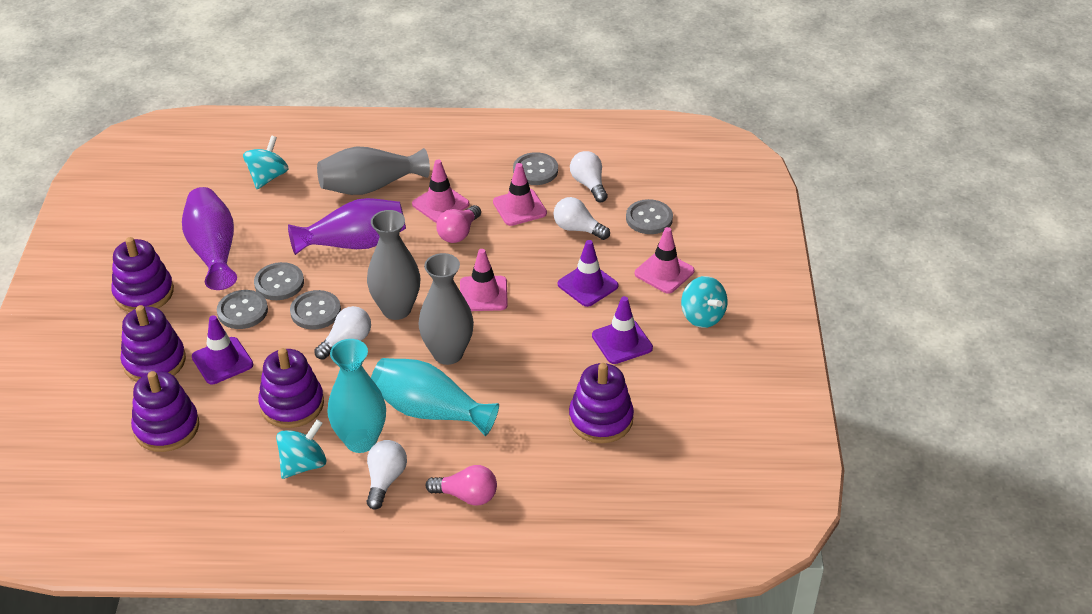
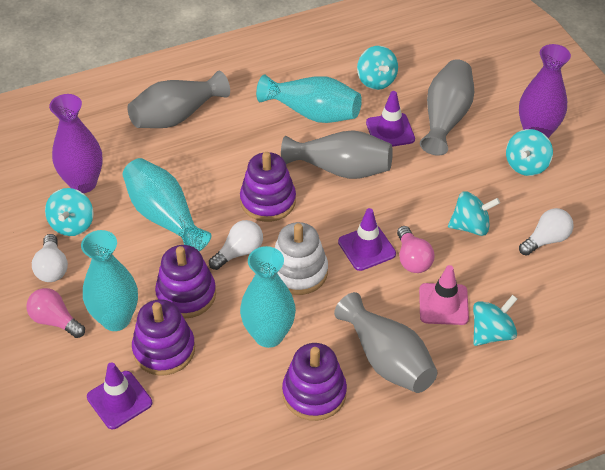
grey button: [217,290,268,329] [254,262,304,300] [290,290,341,330] [513,152,558,185] [626,199,673,234] = 5 -> none = 0
grey vase: [317,146,430,195] [367,210,420,320] [418,253,474,365] = 3 -> [127,71,230,128] [281,130,393,179] [334,292,437,393] [420,59,474,156] = 4
pink traffic cone: [412,160,470,223] [460,249,508,311] [493,163,547,226] [635,227,695,294] = 4 -> [419,265,469,325] = 1
purple stacking toy: [111,237,174,312] [120,305,186,382] [131,371,199,452] [258,348,324,428] [569,363,634,443] = 5 -> [132,299,195,375] [155,245,216,319] [240,152,296,222] [282,343,347,421] = 4
turquoise spinning top: [243,136,288,189] [276,420,326,479] [681,276,727,328] = 3 -> [45,188,94,236] [357,46,398,90] [448,191,500,236] [473,295,517,346] [506,129,553,176] = 5
turquoise vase: [328,339,386,453] [371,358,499,436] = 2 -> [81,230,138,331] [123,158,211,251] [240,246,296,348] [256,75,362,123] = 4
white light bulb: [314,306,371,360] [367,440,407,509] [554,197,610,240] [570,151,608,202] = 4 -> [32,234,68,282] [209,220,263,270] [519,208,574,256] = 3
white stacking toy: none = 0 -> [274,222,328,295] = 1

